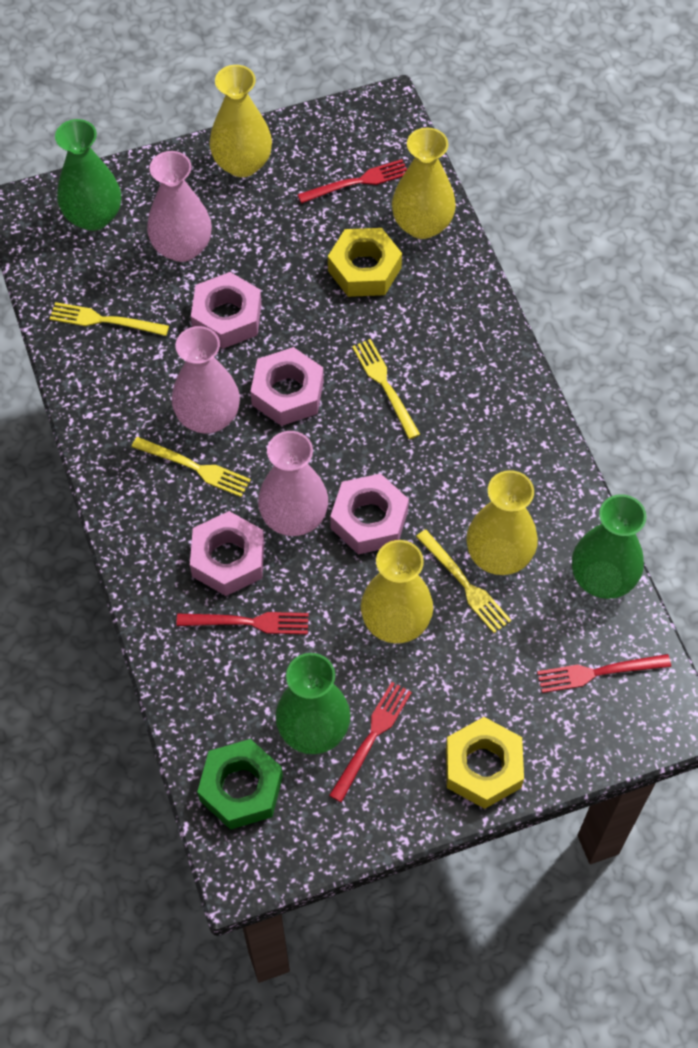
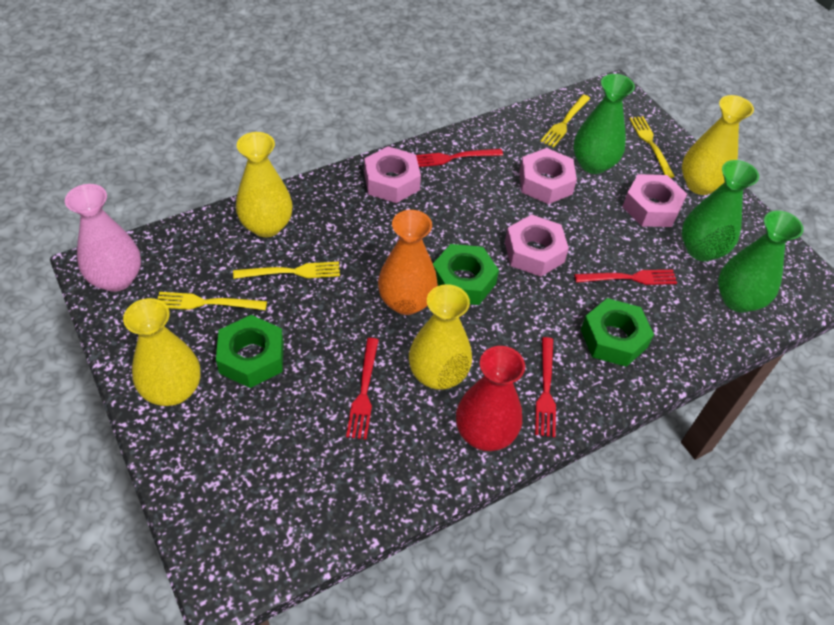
green nut: [197,739,283,830] = 1 -> [216,315,284,388] [433,244,499,305] [580,298,654,367] = 3
orange vase: none = 0 -> [378,210,438,315] = 1
pink vase: [147,151,212,262] [172,326,240,433] [258,431,328,536] = 3 -> [65,184,141,292] = 1
red vase: none = 0 -> [456,346,525,451] = 1
yellow nut: [328,228,402,297] [446,717,524,809] = 2 -> none = 0

